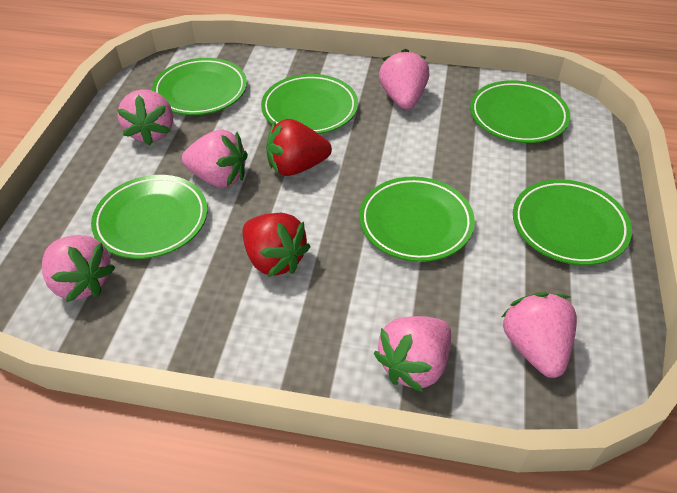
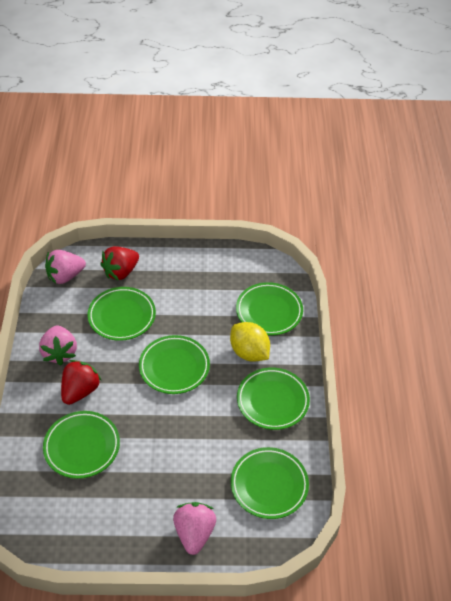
pink strawberry: [42,235,116,302] [117,89,173,146] [182,129,248,187] [374,316,451,393] [379,49,429,109] [502,292,577,378] = 6 -> [39,326,77,365] [45,250,86,284] [173,502,216,555] = 3
yellow lemon: none = 0 -> [230,322,270,362] = 1

